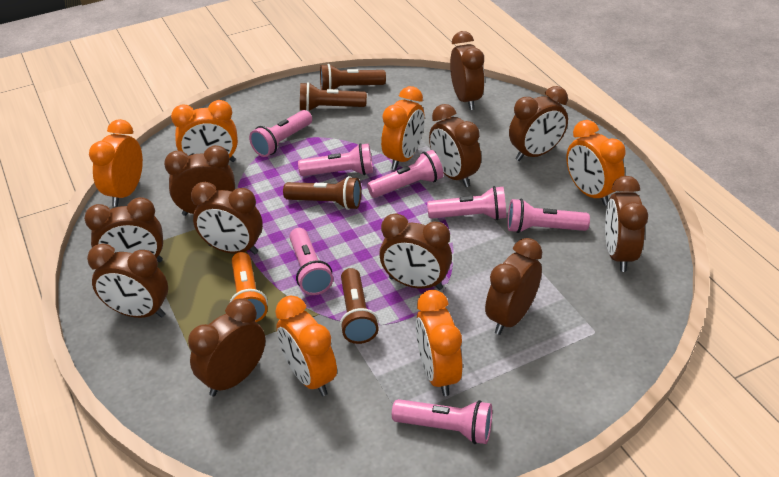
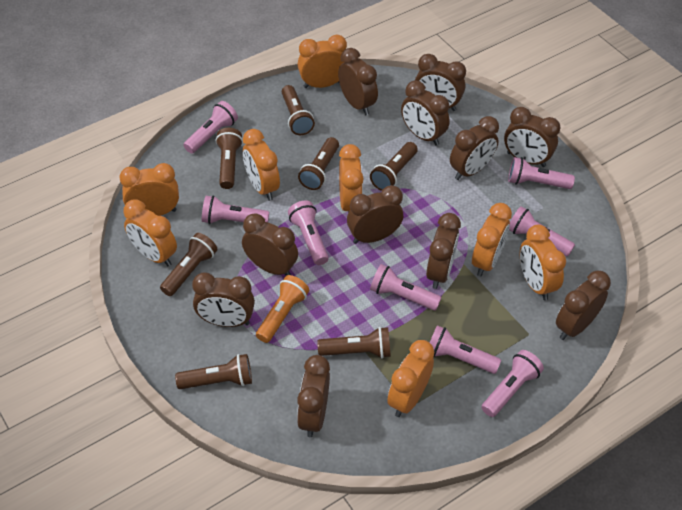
brown flashlight: [283,176,361,210] [300,82,367,112] [320,64,386,90] [340,268,379,344] = 4 -> [160,233,217,296] [175,354,252,389] [215,128,243,189] [282,85,315,135] [298,137,339,190] [317,327,391,359] [370,142,418,191] = 7
orange clock: [89,119,143,207] [171,100,238,162] [275,296,337,396] [381,86,425,170] [416,290,462,396] [566,120,626,206] = 6 -> [119,163,179,216] [123,199,177,266] [243,129,280,201] [298,35,347,88] [339,144,364,213] [387,340,434,417] [472,203,512,277] [520,224,566,300] = 8
pink flashlight: [249,110,312,157] [289,228,333,295] [298,143,373,176] [367,150,444,198] [392,399,492,444] [427,186,506,220] [508,198,590,233] = 7 -> [183,101,238,153] [202,195,269,224] [288,200,329,265] [370,264,442,311] [430,325,501,374] [481,350,544,417] [508,157,575,189] [509,206,575,256] = 8

